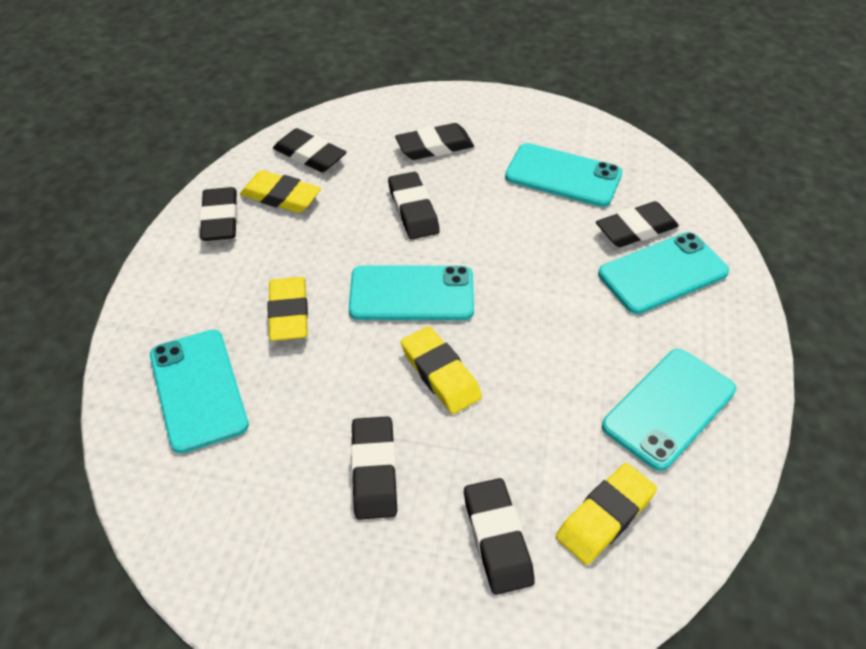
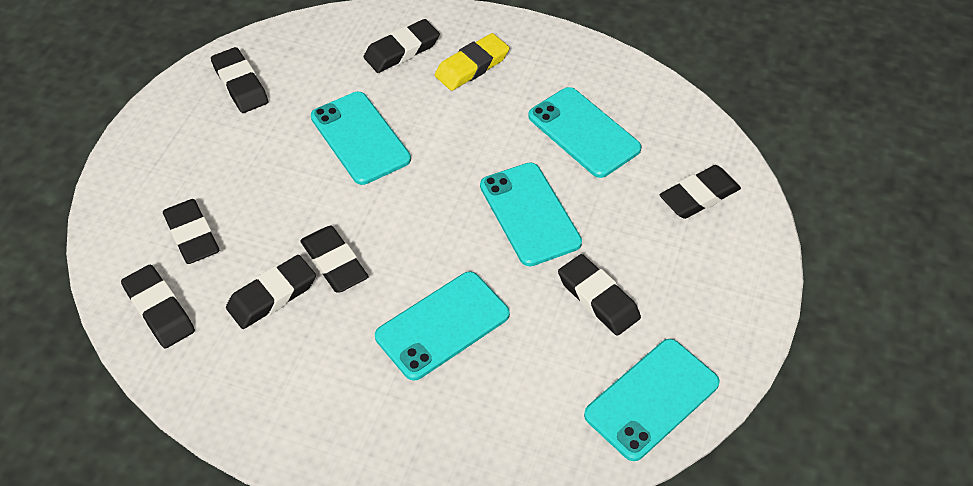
black eraser: [199,187,238,241] [273,128,346,172] [351,416,397,520] [388,172,440,239] [395,123,474,160] [464,478,535,595] [596,201,679,247] = 7 -> [121,265,195,348] [163,199,219,264] [211,47,268,113] [226,255,316,329] [300,226,369,292] [364,19,440,73] [558,254,641,336] [660,165,741,219] = 8
yellow eraser: [240,170,321,213] [268,277,308,341] [401,326,482,414] [556,463,657,565] = 4 -> [435,33,510,91] = 1

